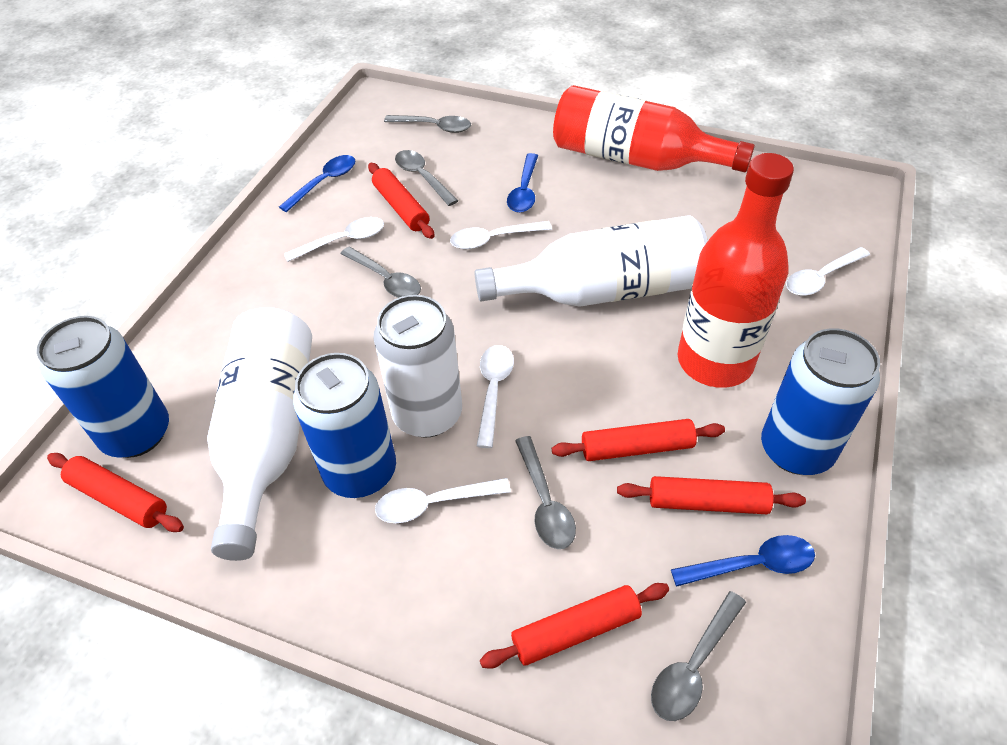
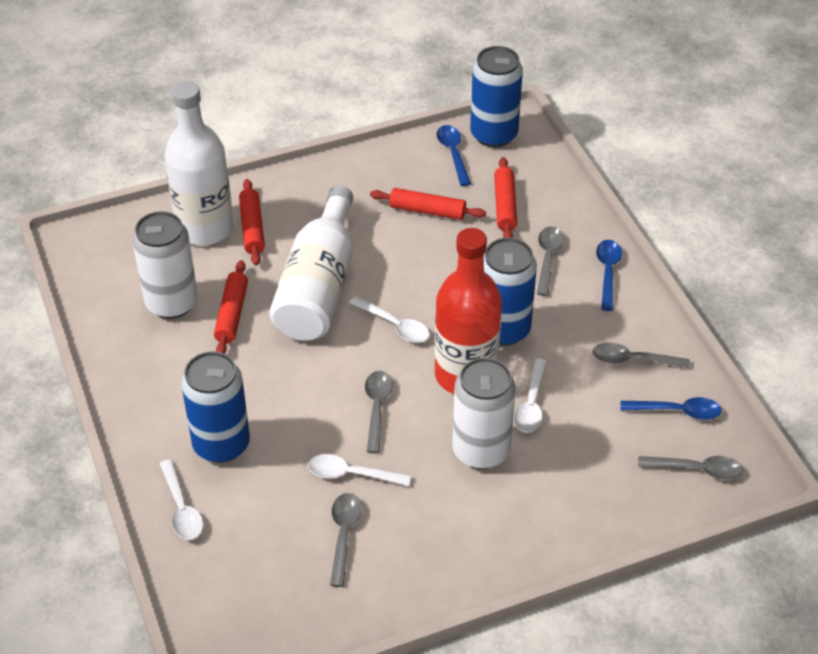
red bottle: [553,85,755,172] [678,153,794,388] = 2 -> [435,228,502,394] = 1
red rolling pin: [47,453,184,532] [368,163,434,239] [480,583,669,669] [552,419,725,461] [617,476,806,514] = 5 -> [214,260,248,354] [239,179,265,266] [370,188,486,220] [494,157,517,238] = 4
white can: [373,295,462,438] = 1 -> [132,211,198,319] [452,358,516,469] = 2
white spoon: [284,217,384,262] [375,478,511,523] [450,221,552,249] [477,345,514,448] [786,247,870,296] = 5 -> [159,459,203,540] [308,454,411,486] [349,296,430,343] [514,358,547,432] = 4

